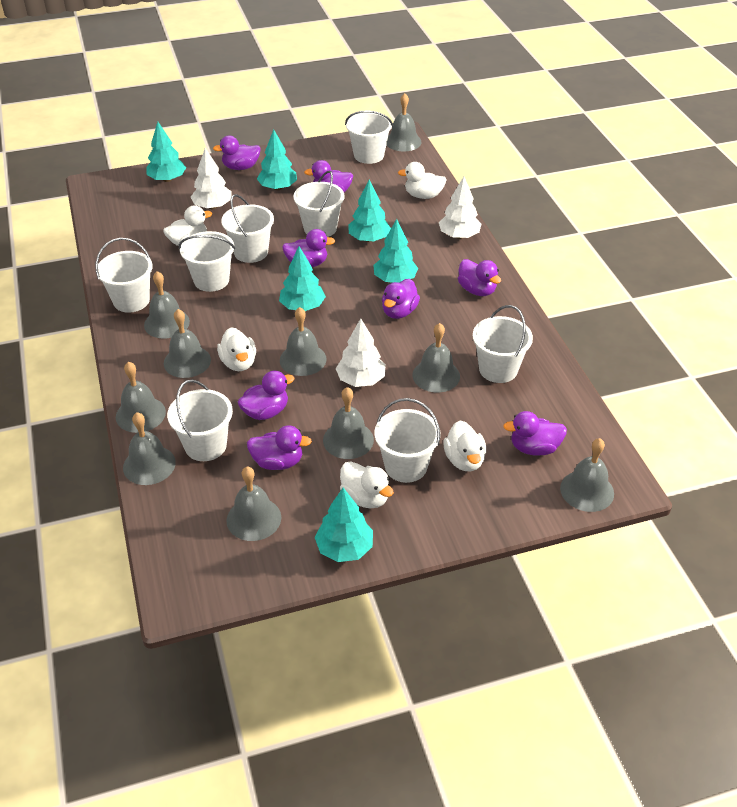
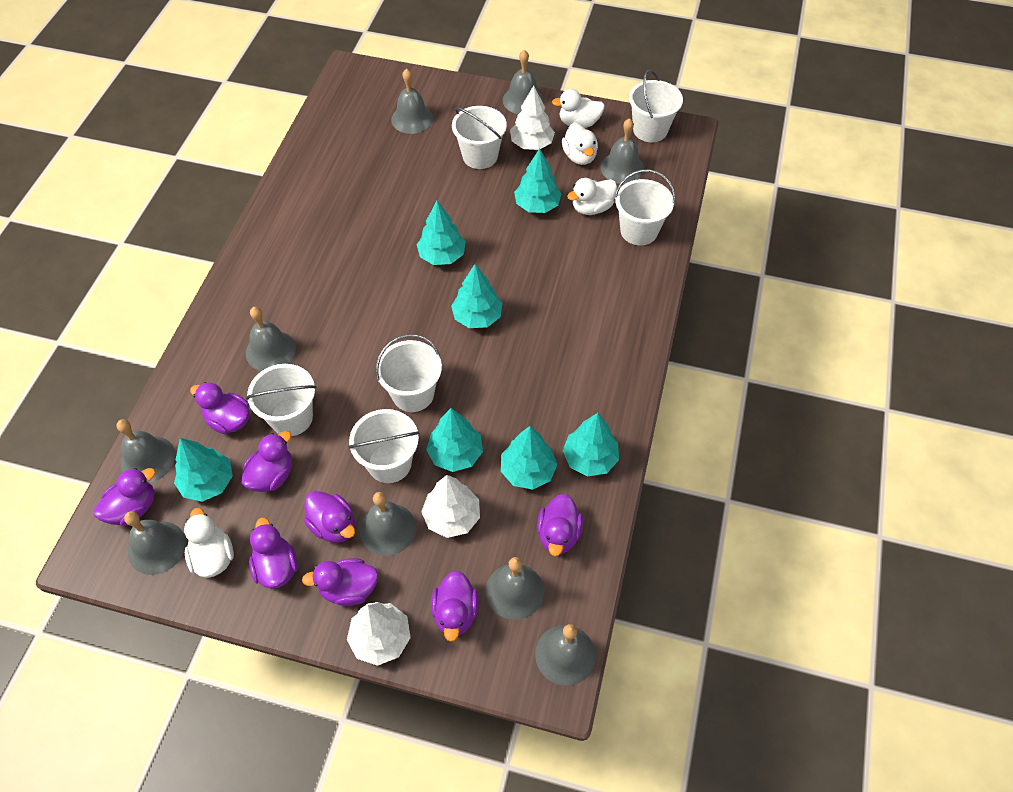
grey bell: [116,362,166,433] [123,412,176,485] [144,271,190,338] [164,309,211,378] [226,467,281,541] [280,307,327,376] [323,387,374,459] [387,93,422,152] [412,323,460,392] [560,438,614,512] = 10 -> [116,419,175,483] [124,511,186,575] [246,307,296,371] [360,492,416,556] [391,68,433,134] [486,557,544,620] [503,50,544,114] [535,624,596,686] [600,118,644,184] = 9
turquoise tree: [146,122,186,182] [257,129,297,190] [279,246,326,311] [315,488,373,562] [349,179,391,242] [373,219,418,283] = 6 -> [174,438,233,502] [416,200,466,265] [426,408,483,472] [451,264,502,328] [501,426,558,490] [514,148,562,213] [563,413,619,477] = 7
white bucket: [96,238,153,313] [167,380,233,461] [179,231,235,292] [221,194,274,263] [294,170,345,237] [345,111,393,164] [374,398,441,483] [473,305,533,383] = 8 -> [246,364,316,436] [348,409,419,483] [376,334,442,412] [452,106,507,169] [614,169,675,245] [629,70,683,142] = 6
white duck: [163,205,212,246] [217,327,256,371] [340,461,394,508] [398,162,447,199] [443,421,486,471] = 5 -> [184,508,234,578] [552,89,605,128] [562,122,598,165] [567,178,617,215] = 4

